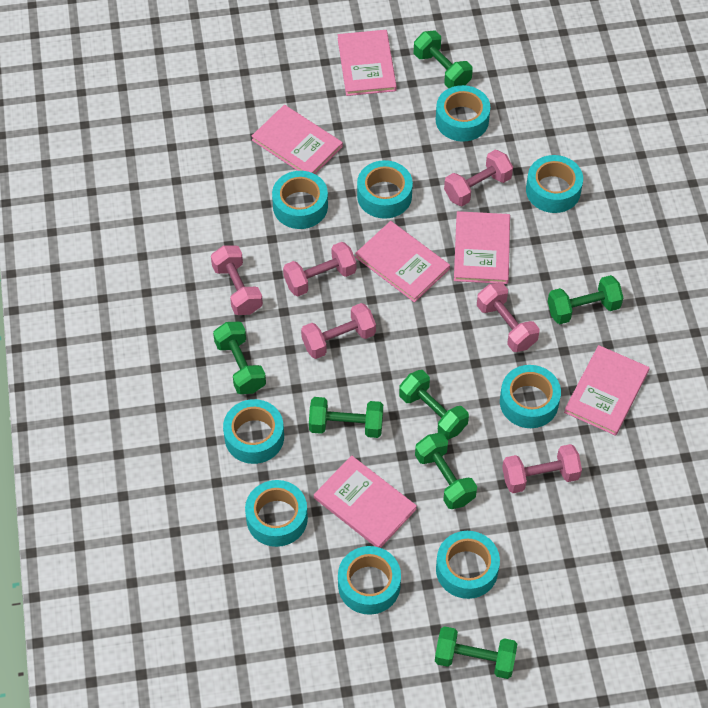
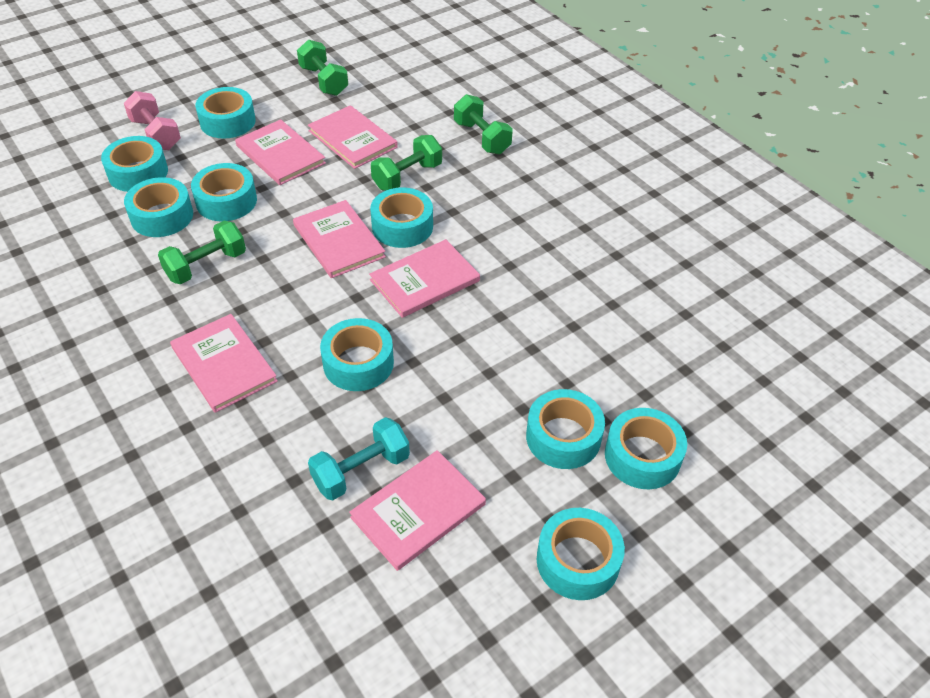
green dumbbell: [213,322,266,394] [309,397,383,438] [399,370,469,440] [414,31,473,88] [415,433,477,509] [435,626,517,679] [548,275,623,324] = 7 -> [158,221,246,284] [297,39,348,96] [371,135,442,191] [454,94,513,154] = 4
pink dumbbell: [211,245,263,315] [283,242,356,296] [301,303,376,359] [444,150,513,206] [477,282,539,352] [502,444,582,493] = 6 -> [124,91,181,150] = 1
turquoise dumbbell: none = 0 -> [308,417,410,500] = 1

